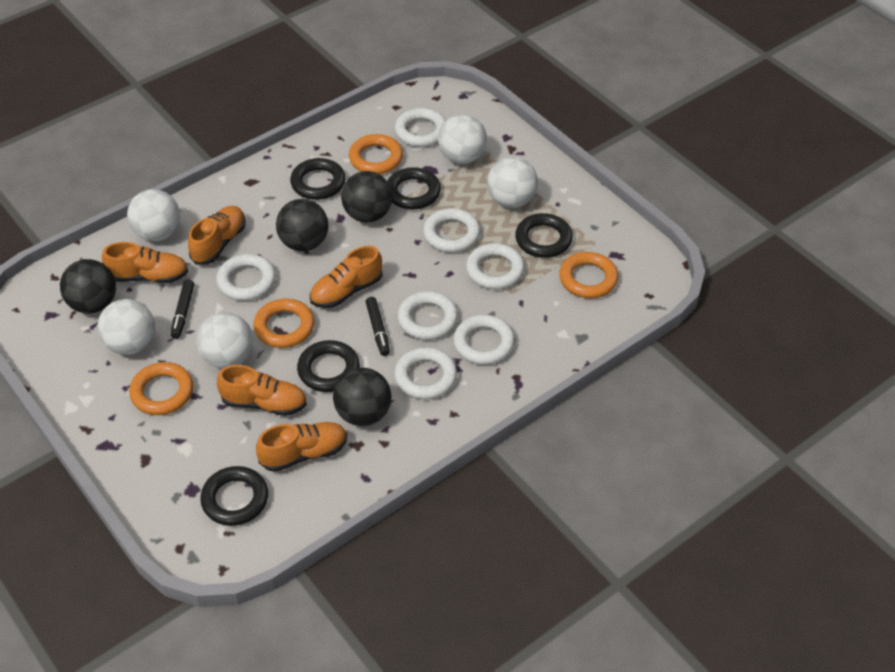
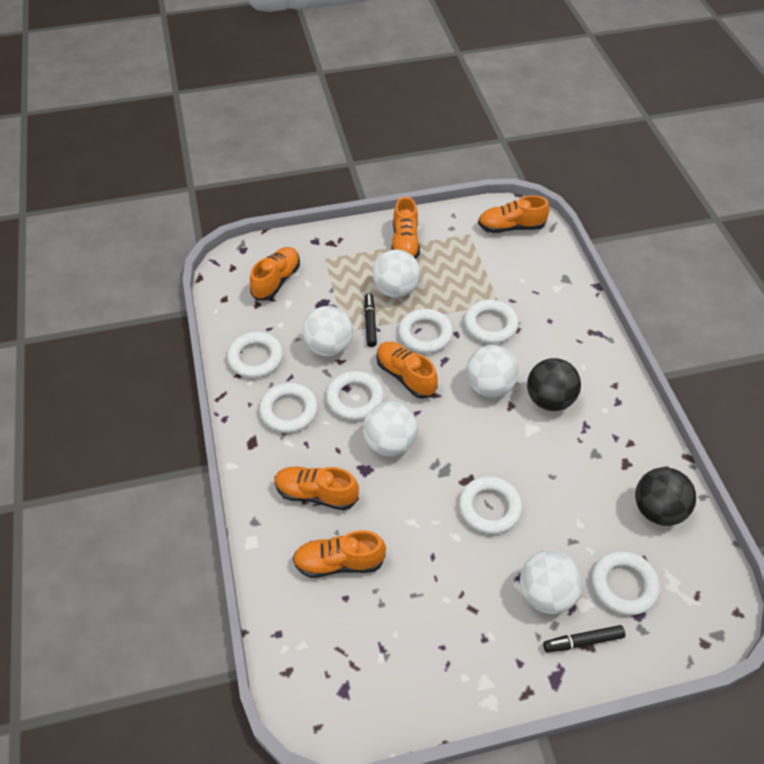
black ball: [60,259,116,314] [276,199,328,251] [333,368,392,426] [341,171,393,222] = 4 -> [527,358,581,411] [635,467,696,526] = 2
black ring: [200,466,268,526] [290,158,346,200] [297,340,360,392] [387,167,441,210] [515,213,573,258] = 5 -> none = 0
orange ring: [129,362,193,415] [253,299,314,348] [349,134,403,174] [559,252,618,298] = 4 -> none = 0
orange shoe: [102,242,188,283] [188,206,246,265] [217,365,307,416] [256,422,347,472] [309,246,383,308] = 5 -> [250,247,300,300] [275,466,359,510] [293,530,386,578] [376,342,438,399] [391,197,420,259] [478,195,549,233] = 6

